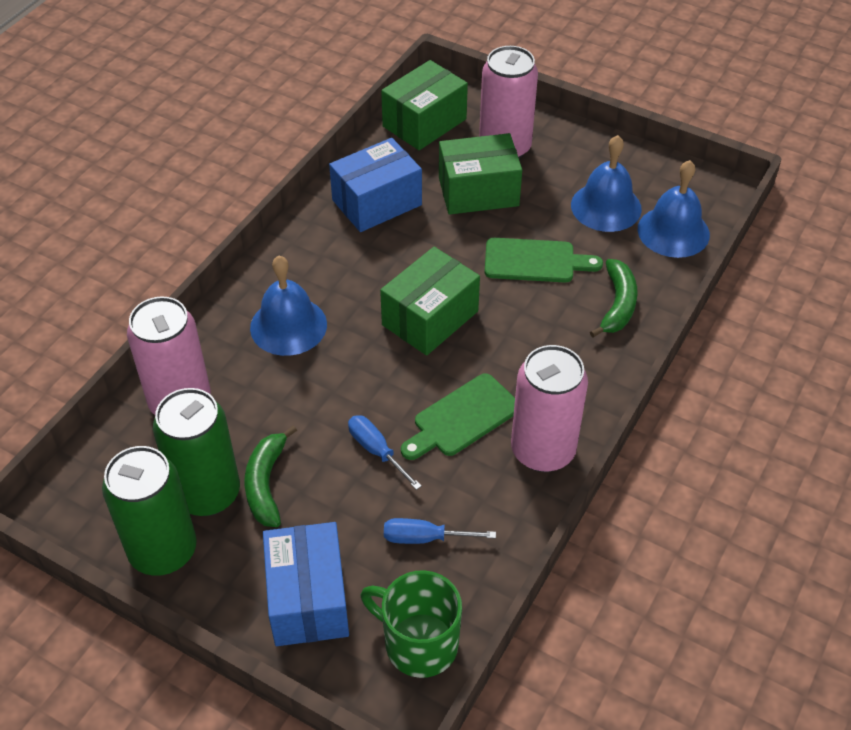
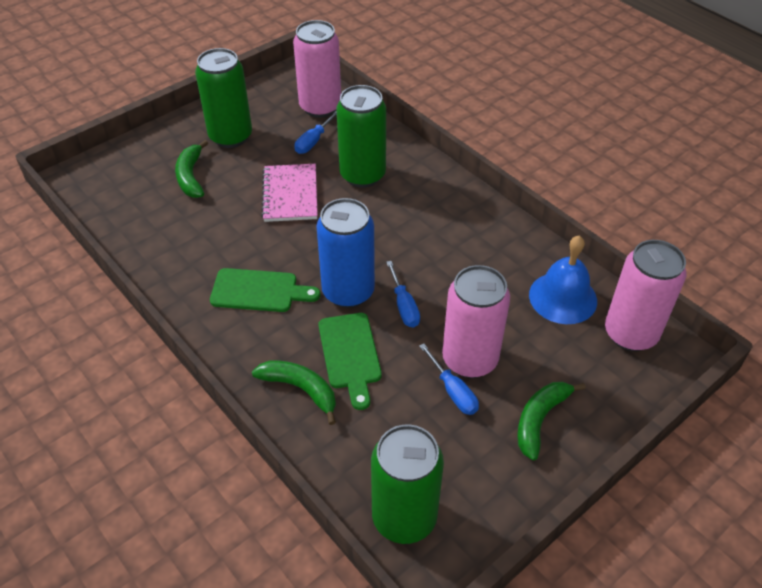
blue bell: [250,256,327,356] [571,135,642,232] [638,160,710,258] = 3 -> [529,235,597,324] = 1
blue box: [263,522,349,646] [329,138,422,232] = 2 -> none = 0
blue can: none = 0 -> [316,198,375,308] = 1
blue screwdriver: [348,415,422,490] [384,518,496,544] = 2 -> [295,111,337,154] [386,261,420,327] [419,344,479,415] = 3
green banana: [245,426,297,527] [590,259,638,337] = 2 -> [175,140,208,198] [252,360,336,425] [517,382,586,460] = 3
green box: [380,247,480,356] [381,60,468,150] [439,133,522,215] = 3 -> none = 0
green can: [102,446,197,576] [153,388,240,516] = 2 -> [195,48,252,148] [336,85,386,188] [371,424,444,544] = 3
green mug: [361,570,462,678] = 1 -> none = 0
pink notebook: none = 0 -> [261,164,318,222] = 1

